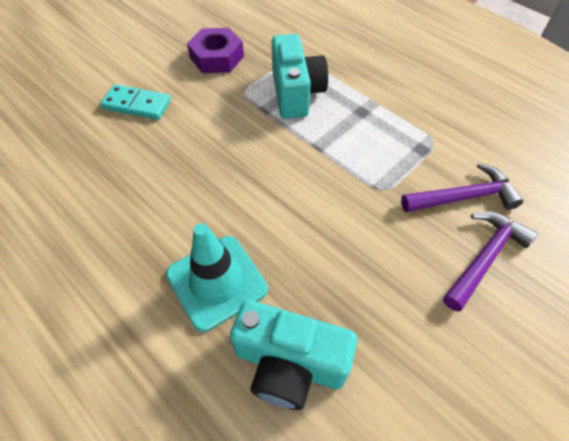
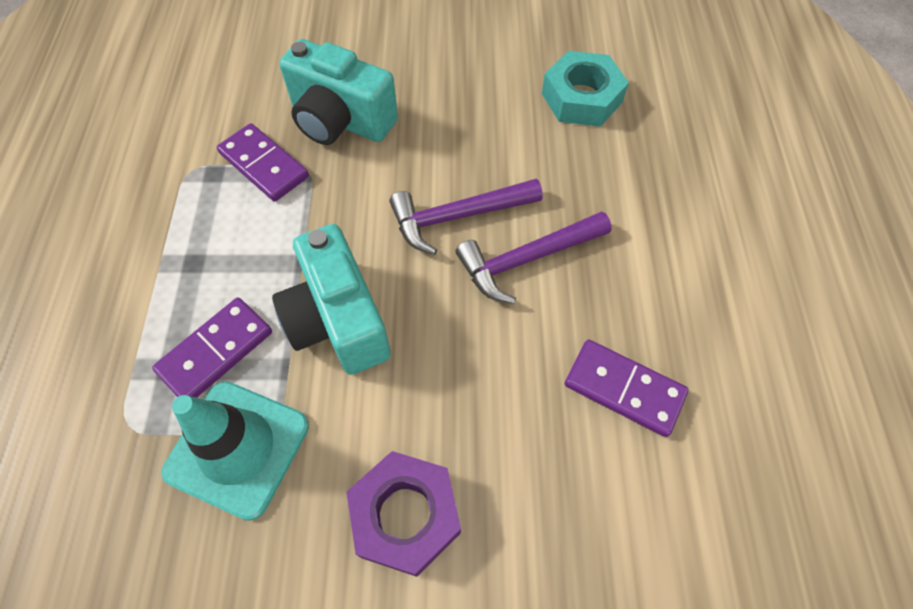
purple domino: none = 0 -> [152,298,272,398] [217,123,309,202] [565,339,689,437] = 3
turquoise domino: [100,84,171,120] = 1 -> none = 0
turquoise nut: none = 0 -> [542,51,629,127] = 1

